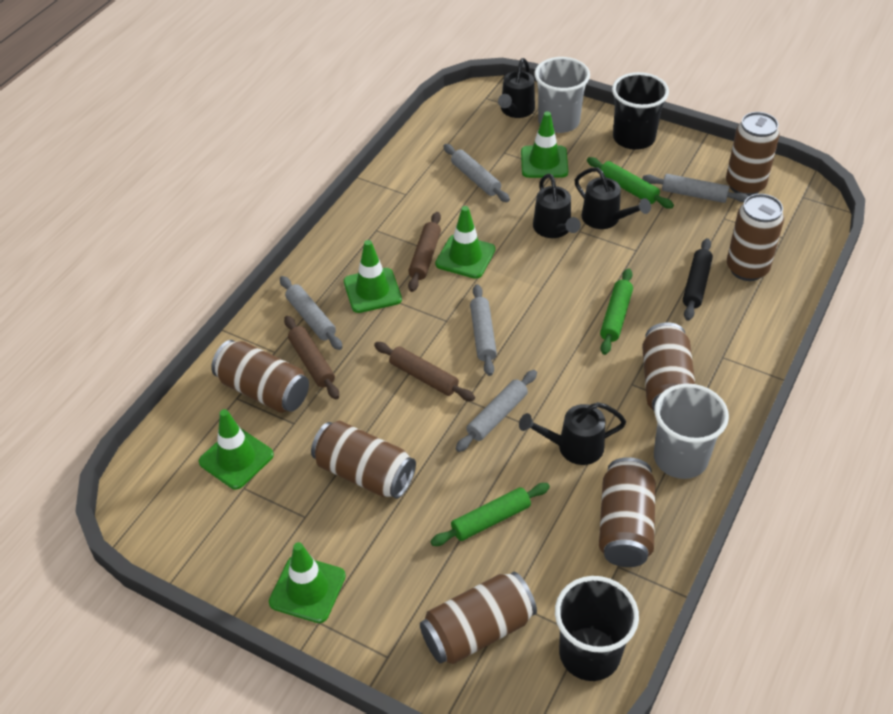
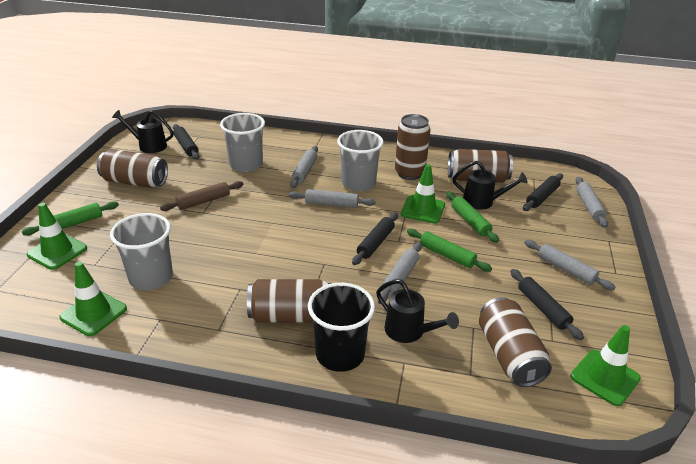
black cup: [555,576,639,681] [612,72,669,150] = 2 -> [308,283,375,372] = 1
black rolling pin: [683,238,713,321] = 1 -> [173,124,200,160] [352,212,398,265] [510,269,584,340] [523,173,563,211] = 4
black watering can: [498,58,535,118] [519,402,626,465] [533,174,581,238] [575,167,651,229] = 4 -> [112,110,174,153] [376,279,459,343] [453,161,528,210] = 3
brown can: [211,340,309,413] [311,421,416,499] [420,572,537,664] [599,457,656,567] [642,322,695,412] [726,112,780,196] [727,194,784,281] = 7 -> [97,149,168,188] [247,279,332,323] [395,114,430,180] [448,149,513,183] [479,297,552,387] = 5
brown rolling pin: [284,316,339,399] [374,342,475,401] [408,212,441,292] = 3 -> [160,181,244,211] = 1
green traffic cone: [199,409,274,490] [269,542,346,623] [344,240,402,313] [435,206,495,279] [521,111,568,178] = 5 -> [27,203,87,270] [59,262,127,336] [401,164,445,224] [571,325,641,406] = 4
grey cup: [534,57,590,133] [654,384,729,479] = 2 -> [110,213,173,290] [220,113,265,172] [337,130,384,191] = 3

